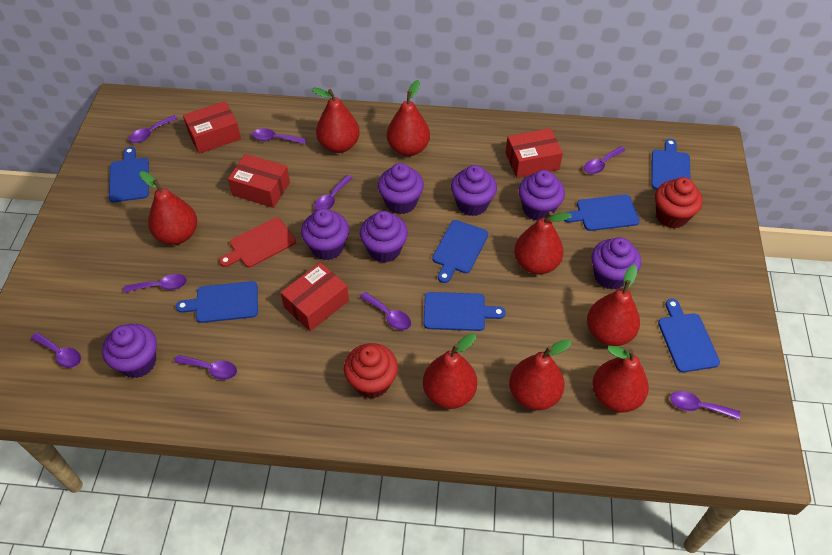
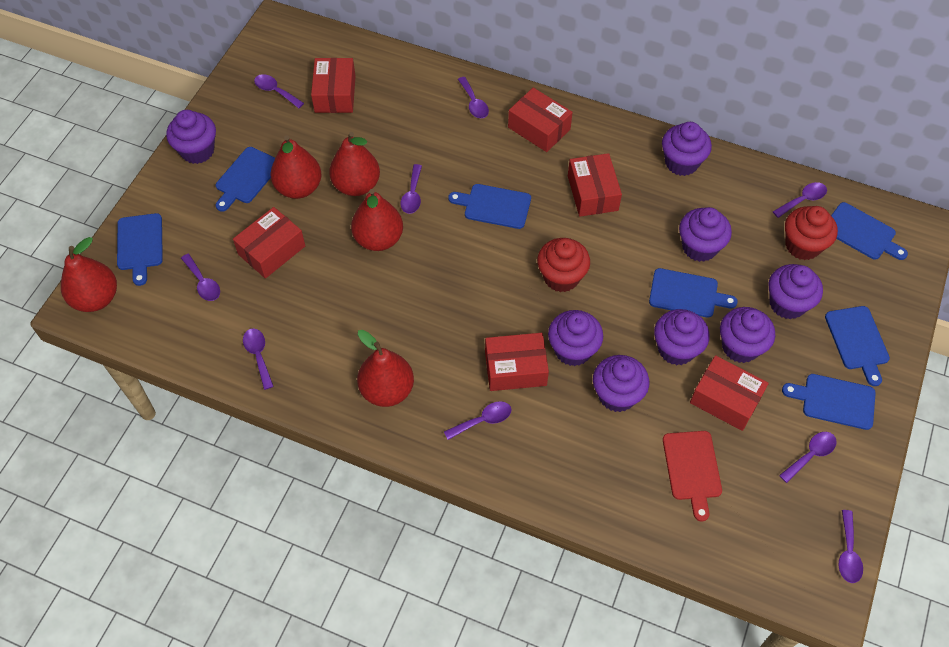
purple cupcake: [102,324,157,378] [301,208,349,260] [360,211,408,263] [378,163,424,214] [451,165,497,216] [519,170,565,221] [591,237,641,290] = 7 -> [166,110,216,164] [548,310,603,366] [593,355,649,412] [654,309,710,365] [662,122,712,176] [679,207,732,262] [720,307,775,363] [768,264,823,319] = 8
red box: [183,101,241,154] [228,154,290,208] [281,262,349,331] [505,128,563,178] = 4 -> [233,207,305,279] [311,58,356,113] [485,333,549,391] [508,88,573,152] [568,153,622,217] [690,355,769,431] = 6
red pear: [140,171,197,245] [312,87,360,153] [387,80,430,156] [423,334,477,409] [509,339,572,410] [514,211,572,275] [587,264,640,346] [592,346,649,413] = 8 -> [61,237,117,312] [270,135,322,199] [329,132,380,196] [351,189,403,251] [357,330,414,407] = 5

